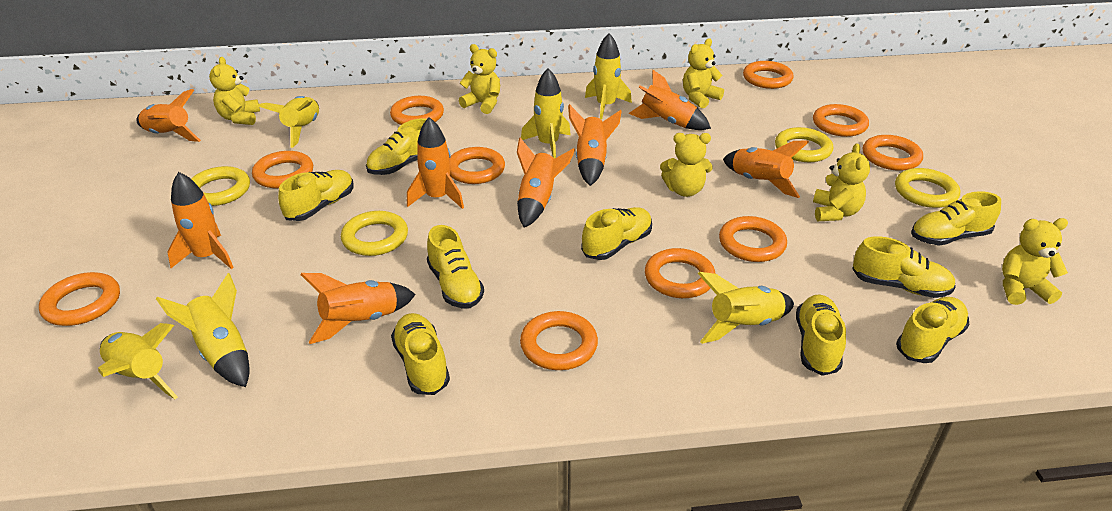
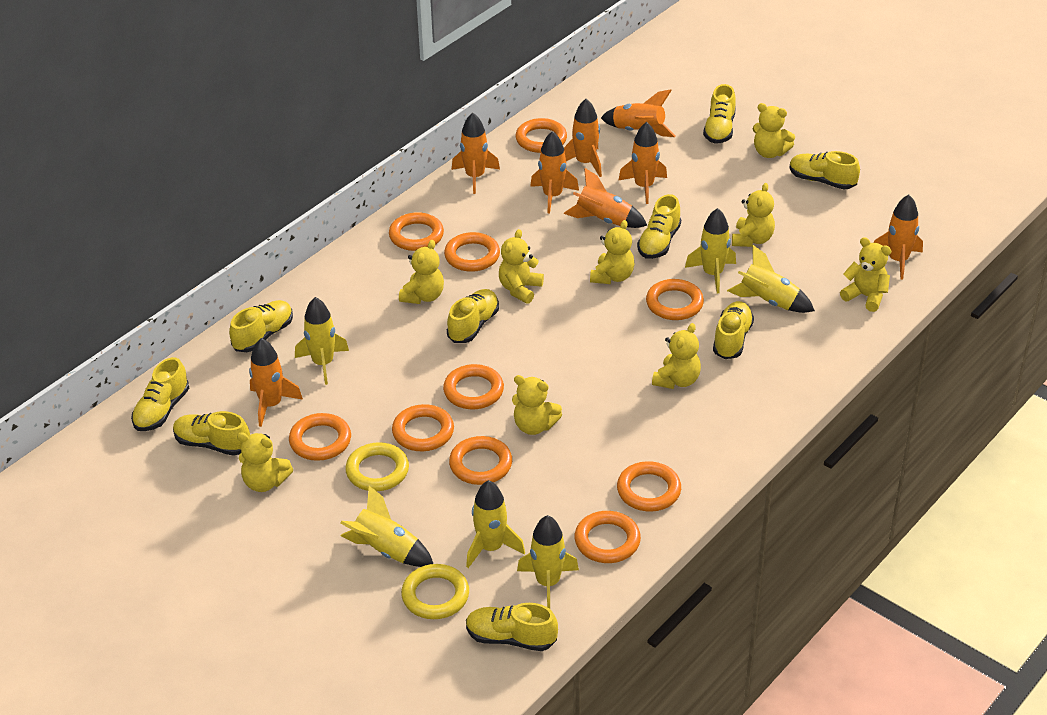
yellow ring: [191,166,250,206] [341,211,408,256] [775,127,833,162] [895,168,960,208] = 4 -> [345,442,409,491] [401,564,469,619] = 2
yellow teddy bear: [209,57,260,125] [459,44,500,114] [660,133,713,197] [683,38,724,108] [813,143,870,221] [1002,218,1068,305] = 6 -> [237,432,293,492] [399,240,444,304] [499,229,544,304] [512,375,562,435] [590,220,634,284] [652,323,701,389] [732,183,775,247] [753,103,795,158] [840,237,891,312] = 9

